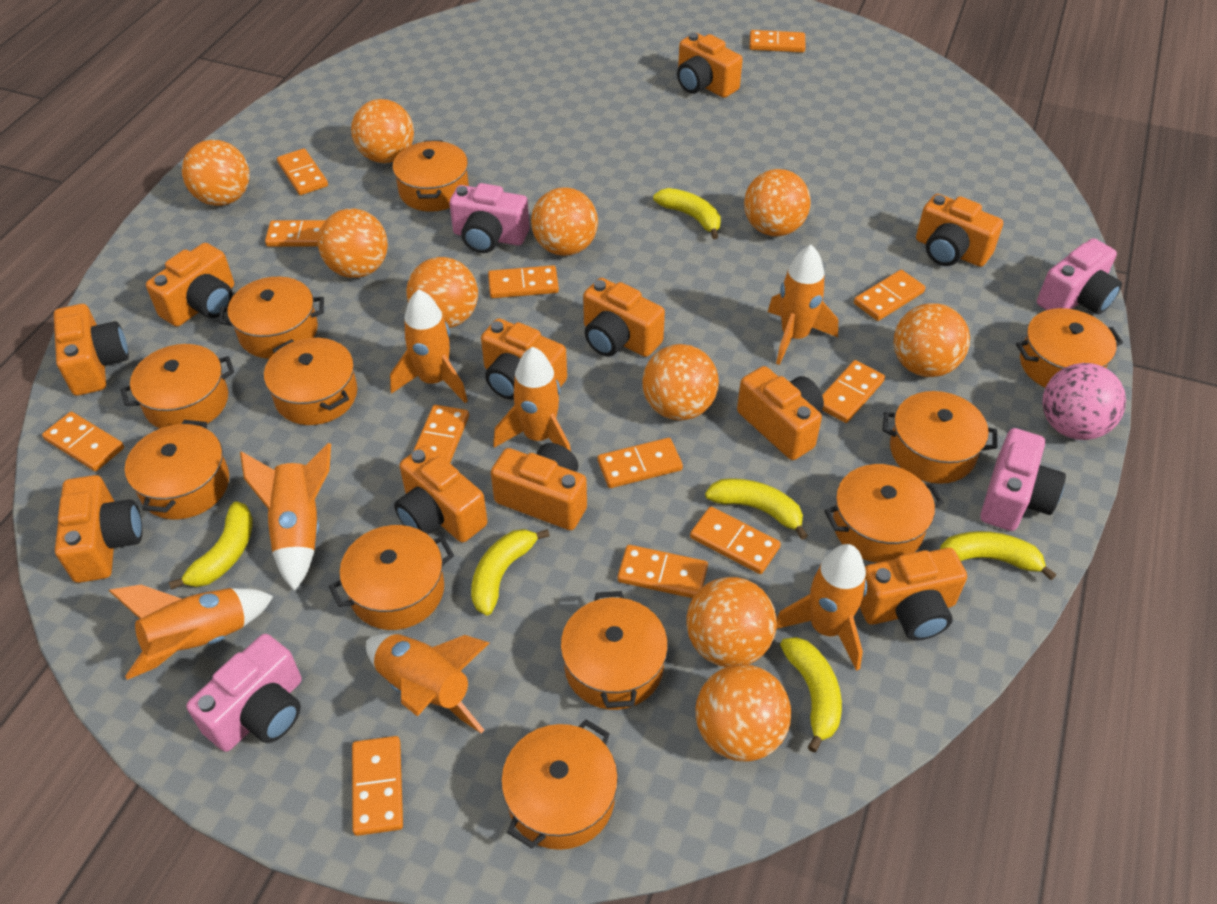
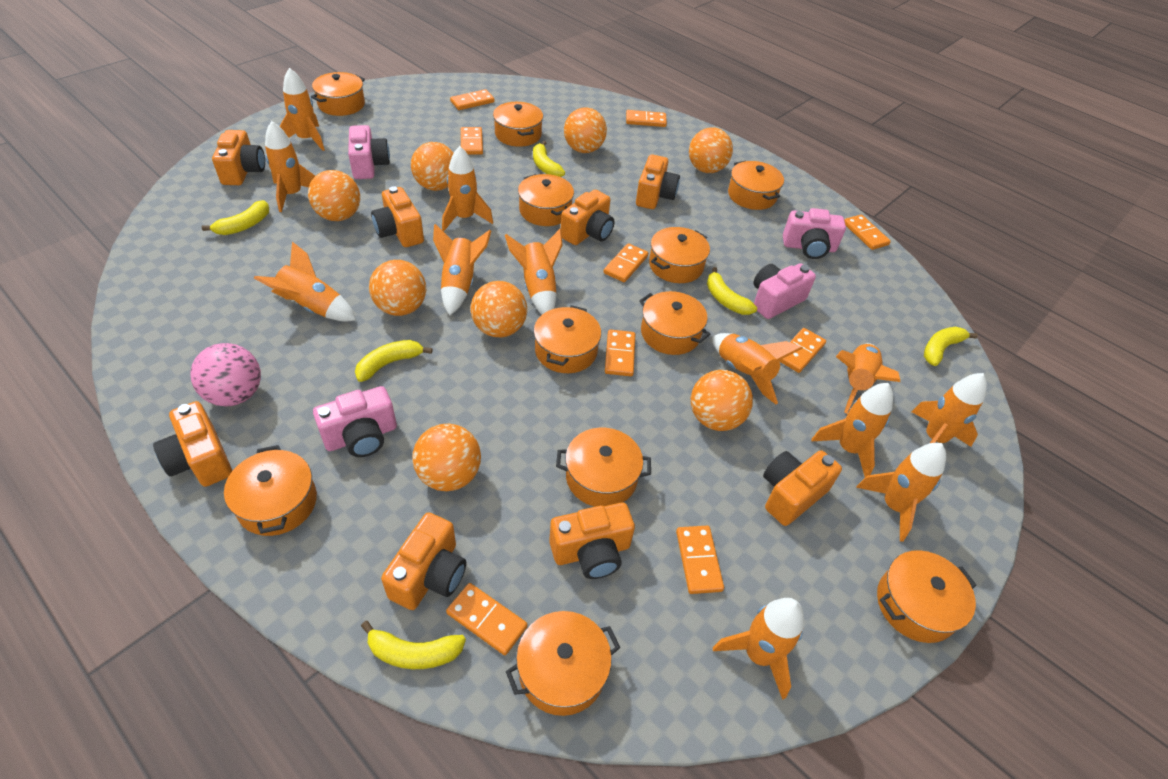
orange ball: [182,140,250,206] [318,209,388,278] [351,99,414,163] [406,257,478,328] [531,187,598,256] [642,344,719,421] [686,577,777,667] [696,664,791,762] [744,169,811,236] [894,303,970,377] = 10 -> [308,170,360,221] [369,260,426,316] [411,142,453,191] [412,424,481,491] [471,281,527,337] [564,107,607,153] [689,127,733,173] [691,370,753,431] = 8
orange camera: [54,304,129,396] [55,475,142,583] [146,243,234,327] [394,446,487,542] [481,318,567,400] [491,443,587,530] [583,278,665,357] [677,33,743,98] [737,366,824,460] [860,548,967,640] [916,194,1003,267] = 11 -> [153,401,232,487] [212,130,265,185] [371,186,424,247] [381,512,466,610] [549,502,635,579] [561,190,615,245] [636,154,680,209] [763,450,842,526] = 8
orange domino: [42,412,124,471] [265,220,326,247] [277,149,328,195] [352,736,403,836] [413,405,469,463] [488,265,559,298] [598,438,683,488] [617,545,708,598] [690,507,781,574] [749,30,806,53] [822,360,885,423] [854,270,925,321] = 12 -> [446,583,528,655] [450,89,495,110] [461,127,483,155] [604,243,648,282] [605,329,635,376] [626,110,667,127] [676,526,724,594] [779,328,826,373] [844,215,891,250] = 9
orange rocket: [109,585,274,680] [240,443,331,591] [366,634,489,733] [390,289,468,403] [493,347,571,452] [768,245,838,365] [777,544,867,671] = 7 -> [254,242,356,321] [265,121,315,212] [280,68,325,151] [433,224,491,315] [442,146,493,231] [505,229,562,314] [713,333,803,404] [713,598,804,700] [811,383,893,477] [836,343,900,413] [856,443,946,542] [912,373,987,447] = 12

